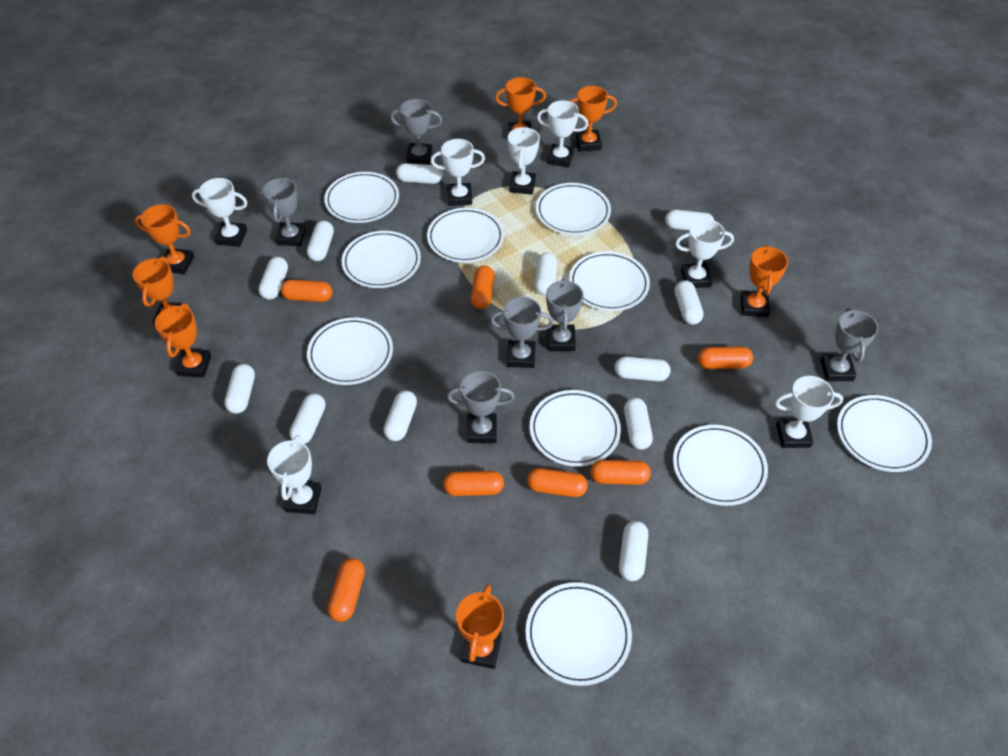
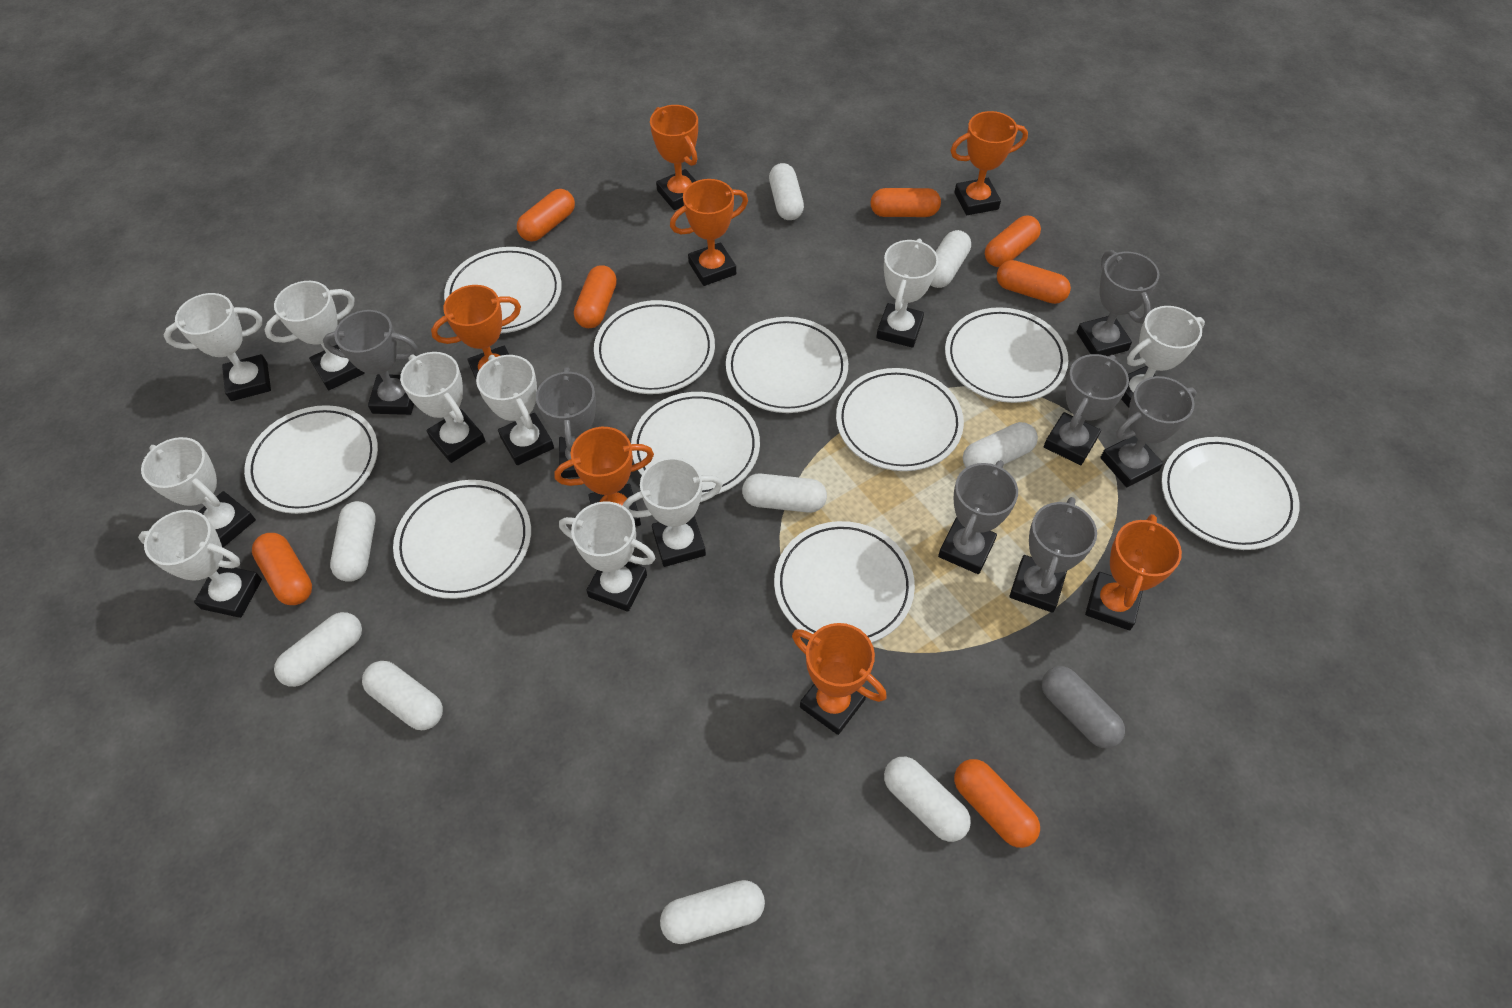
grey capsule: none = 0 -> [1042,666,1125,749] = 1
grey trophy: [262,177,306,246] [390,99,442,165] [447,371,515,443] [490,297,554,368] [546,278,584,351] [820,308,878,381] = 6 -> [323,310,418,415] [536,367,596,478] [938,460,1018,574] [1009,497,1097,613] [1044,354,1129,465] [1077,250,1159,356] [1100,376,1197,487] = 7
white capsule: [224,364,255,414] [258,257,288,300] [290,393,325,444] [307,221,334,261] [383,391,417,441] [396,163,442,184] [535,253,557,295] [615,356,670,381] [619,521,648,581] [624,398,653,450] [665,210,714,231] [675,280,704,325] = 12 -> [274,612,362,687] [330,501,376,582] [362,661,443,730] [660,880,765,944] [742,473,827,513] [769,163,804,220] [884,757,971,842] [931,230,971,288] [963,422,1038,467] = 9
white trophy: [192,178,248,247] [267,435,322,514] [431,139,485,206] [508,127,540,195] [537,100,589,167] [675,219,734,288] [775,376,843,448] = 7 -> [138,510,262,618] [141,437,256,548] [164,293,271,401] [264,281,365,390] [400,352,486,463] [476,355,554,465] [559,501,656,612] [623,457,723,567] [876,239,938,348] [1121,306,1205,408] = 10

